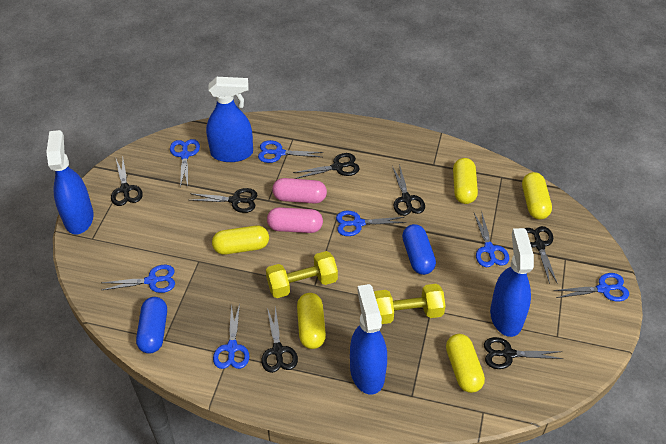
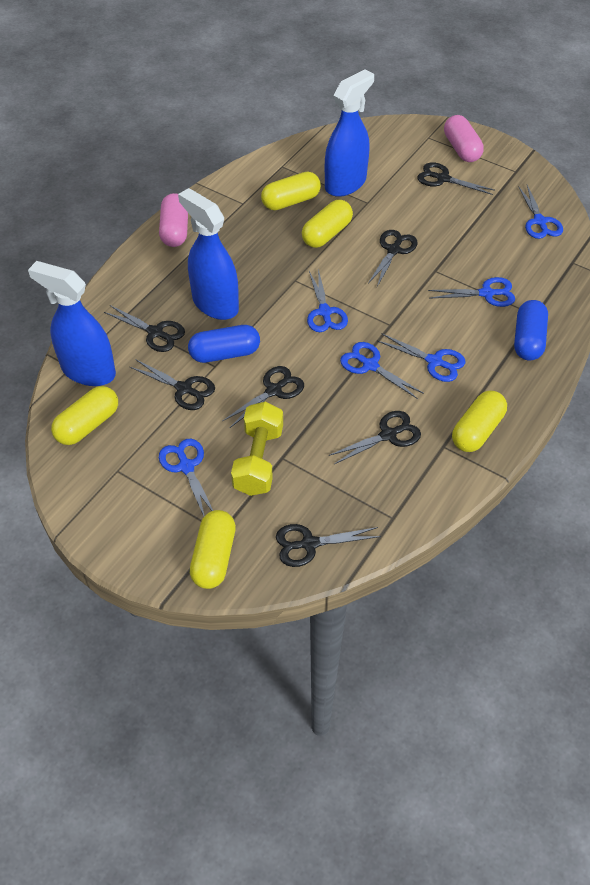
blue scissors: [102,265,175,293] [170,139,200,187] [213,303,249,369] [258,140,324,163] [336,211,406,236] [474,210,509,267] [554,273,629,302] = 7 -> [159,439,213,516] [307,269,348,332] [340,342,424,399] [377,334,466,382] [428,277,515,307] [518,185,563,239] = 6
blue spray bottle: [46,130,94,234] [206,77,253,162] [350,284,387,395] [490,228,534,337] = 4 -> [28,261,116,386] [178,188,239,320] [325,69,374,197] = 3
yellow dumbbell: [266,251,338,298] [374,284,446,324] = 2 -> [231,402,283,496] = 1

